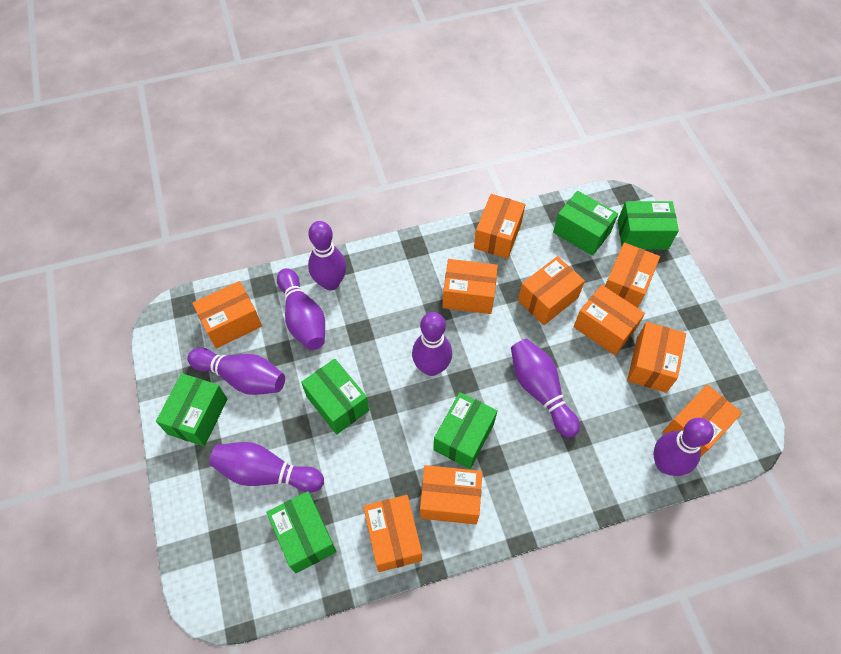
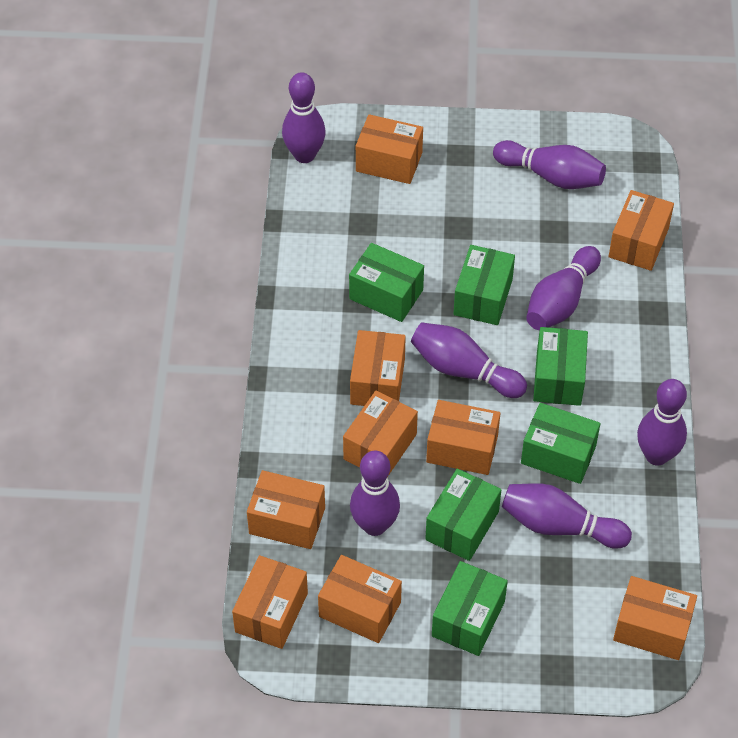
orange box: [192,281,262,349] [363,495,422,572] [420,465,482,525] [442,259,498,314] [474,194,525,259] [518,256,585,325] [573,285,645,355] [605,243,660,308] [627,322,686,393] [663,384,742,457] = 10 -> [232,555,308,649] [247,470,325,549] [318,555,402,643] [343,391,418,476] [350,330,406,406] [356,114,423,184] [426,400,500,475] [609,190,674,271] [613,576,697,660] = 9

